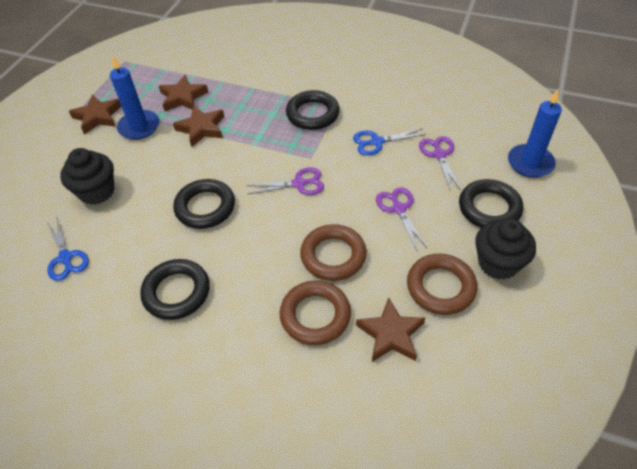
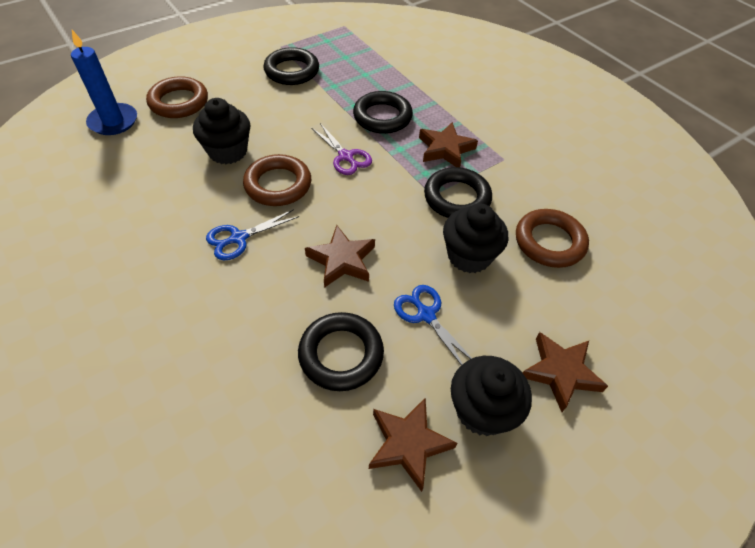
black cupcake: [60,148,115,205] [475,219,536,280] = 2 -> [193,98,251,164] [443,203,508,273] [451,356,532,436] = 3
blue candle: [110,55,159,140] [508,89,562,178] = 2 -> [71,30,137,135] = 1
purple scissors: [247,167,324,195] [376,187,427,250] [419,136,461,192] = 3 -> [311,123,372,175] = 1

